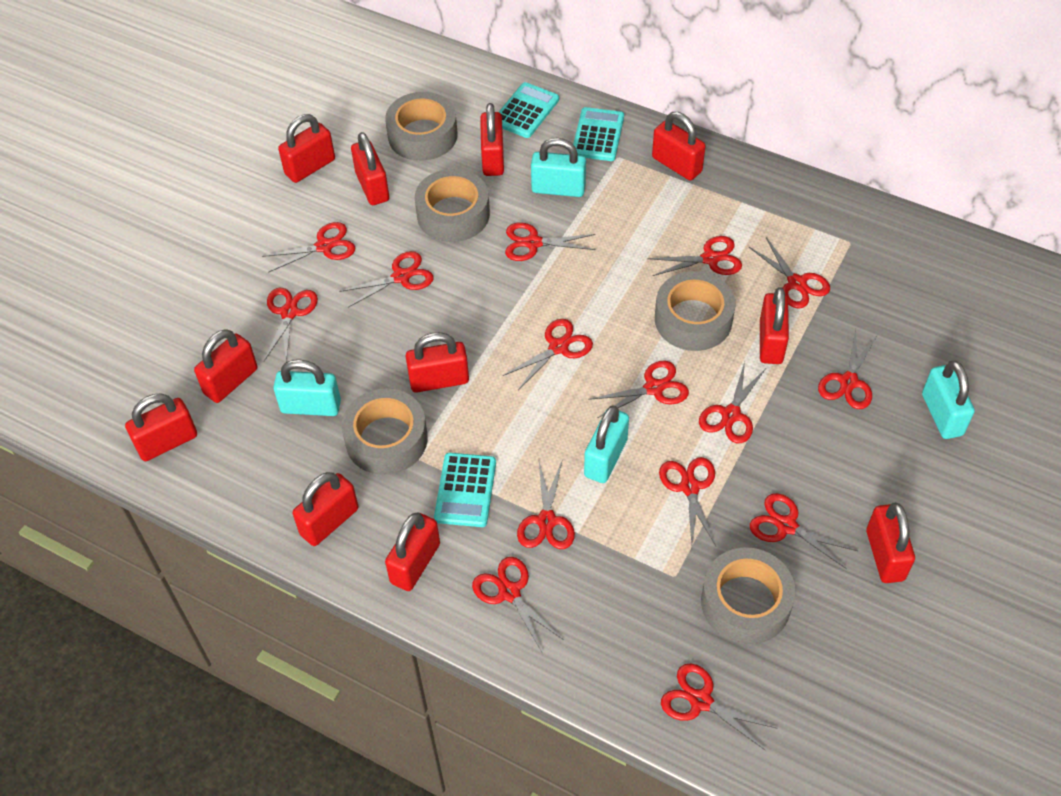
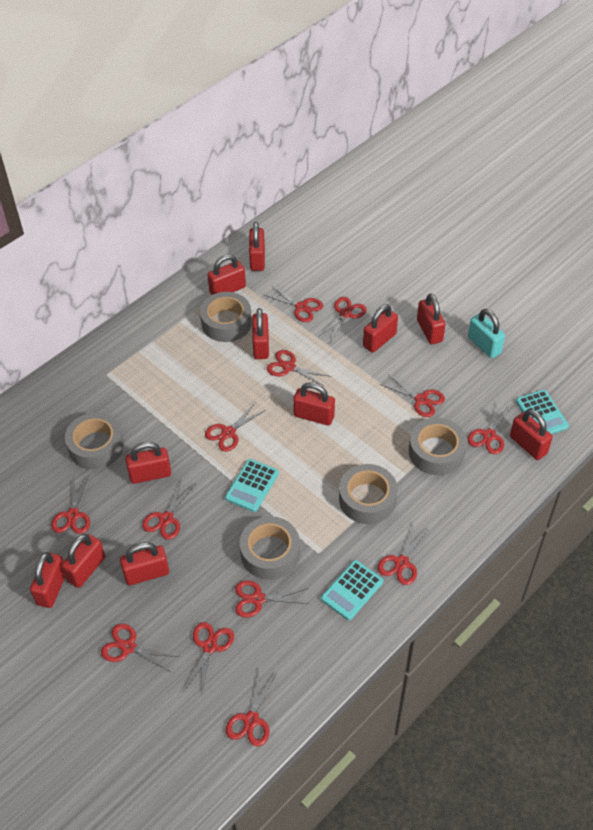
red scissors: [262,222,356,273] [264,288,318,362] [339,251,434,308] [472,557,564,654] [503,319,593,390] [505,223,595,261] [517,462,575,549] [588,361,689,418] [647,236,742,276] [659,457,716,546] [661,663,776,751] [699,362,767,443] [749,237,830,309] [750,493,858,569] [818,329,877,409] = 15 -> [51,475,90,534] [101,624,179,672] [142,481,195,540] [184,622,234,697] [205,403,266,452] [226,672,277,747] [235,580,309,617] [265,285,323,322] [267,350,331,387] [318,297,367,343] [378,523,429,585] [380,374,445,417] [468,402,512,454] = 13
turquoise padlock: [273,359,341,416] [531,138,586,197] [584,405,629,483] [922,361,975,439] = 4 -> [468,309,505,358] = 1

